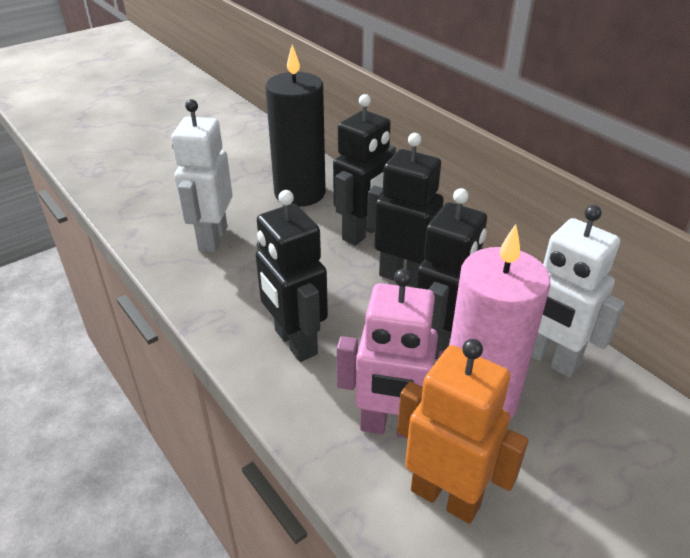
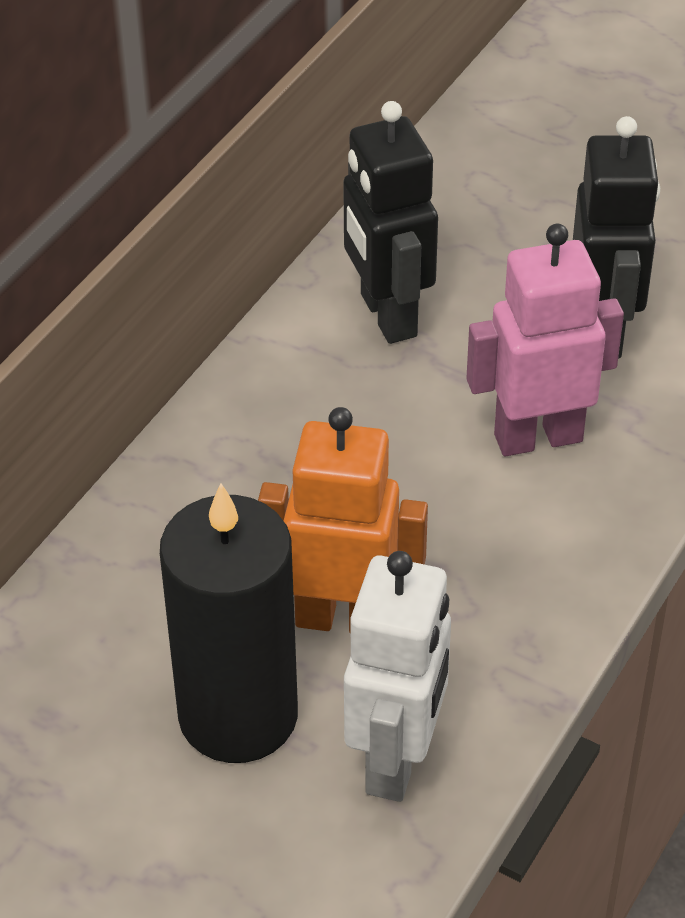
black robot: [256,190,328,362] [333,94,396,246] [367,133,444,288] [416,188,487,360] = 4 -> [343,101,438,344] [573,116,660,358] = 2
pink candle: [450,224,550,420] = 1 -> none = 0
white robot: [171,99,232,253] [531,205,625,377] = 2 -> [344,551,451,802] = 1

